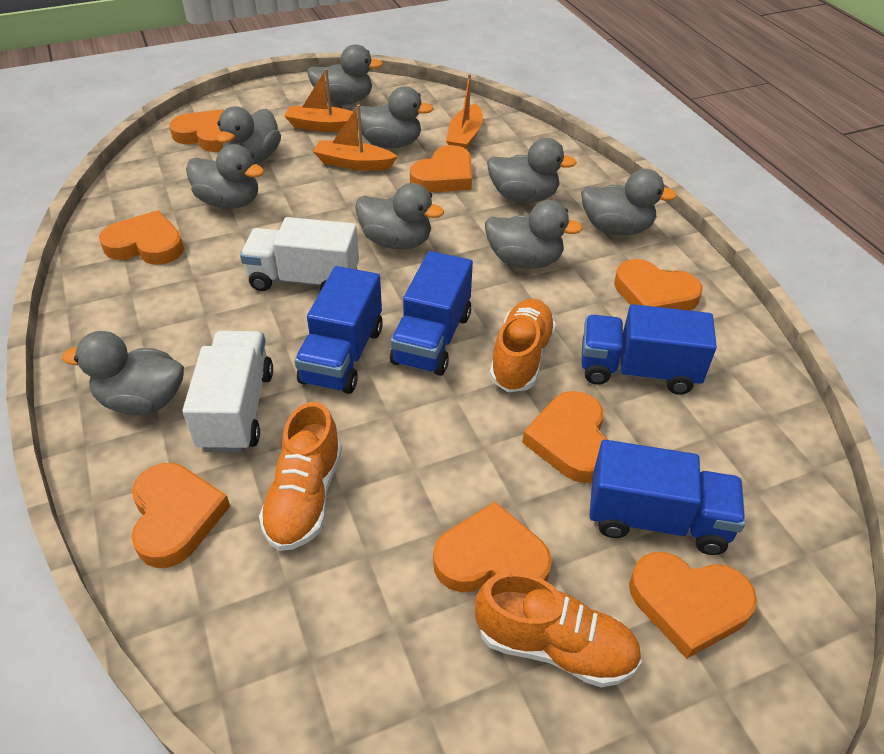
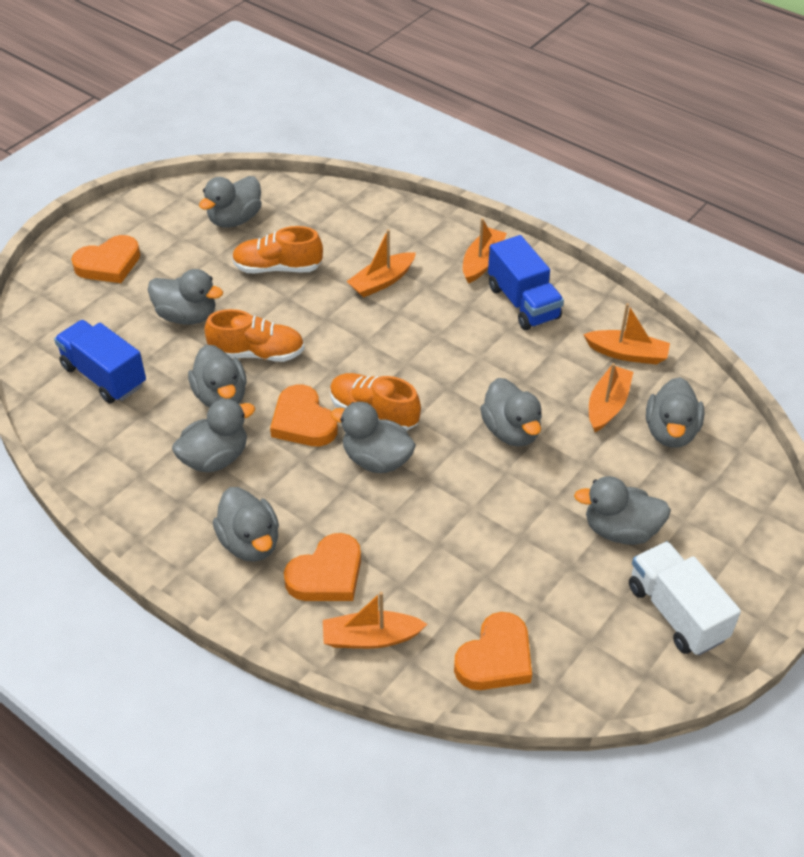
blue truck: [294,266,383,394] [390,251,473,376] [581,304,717,395] [589,440,745,555] = 4 -> [54,320,146,403] [488,235,564,330] = 2
orange boat: [284,68,353,132] [313,104,398,170] [446,74,483,149] = 3 -> [323,592,427,649] [346,229,416,298] [463,218,507,284] [583,303,670,364] [589,363,633,432] = 5
orange heart: [99,210,184,265] [131,463,230,568] [169,109,224,152] [410,145,472,192] [433,502,552,592] [522,391,608,483] [614,259,703,311] [629,552,757,659] = 8 -> [71,235,140,283] [270,385,338,446] [284,533,361,601] [454,612,532,690] = 4
white truck: [183,331,273,453] [240,217,359,291] = 2 -> [629,541,741,655] = 1

